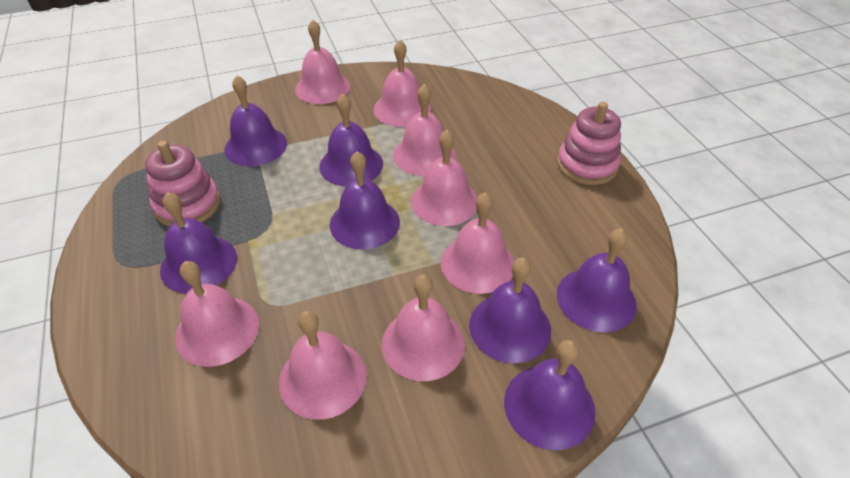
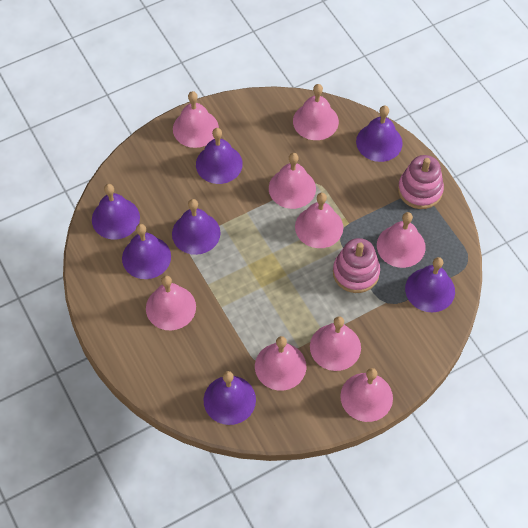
pink bell: [175,261,259,367] [279,311,367,420] [295,20,351,104] [374,40,431,127] [382,275,465,381] [393,84,456,176] [411,130,477,226] [441,192,514,294] = 8 -> [146,275,196,330] [173,91,219,148] [255,336,306,391] [269,153,316,209] [293,84,339,140] [295,193,343,248] [310,316,361,371] [340,368,393,422] [377,212,426,268] = 9

